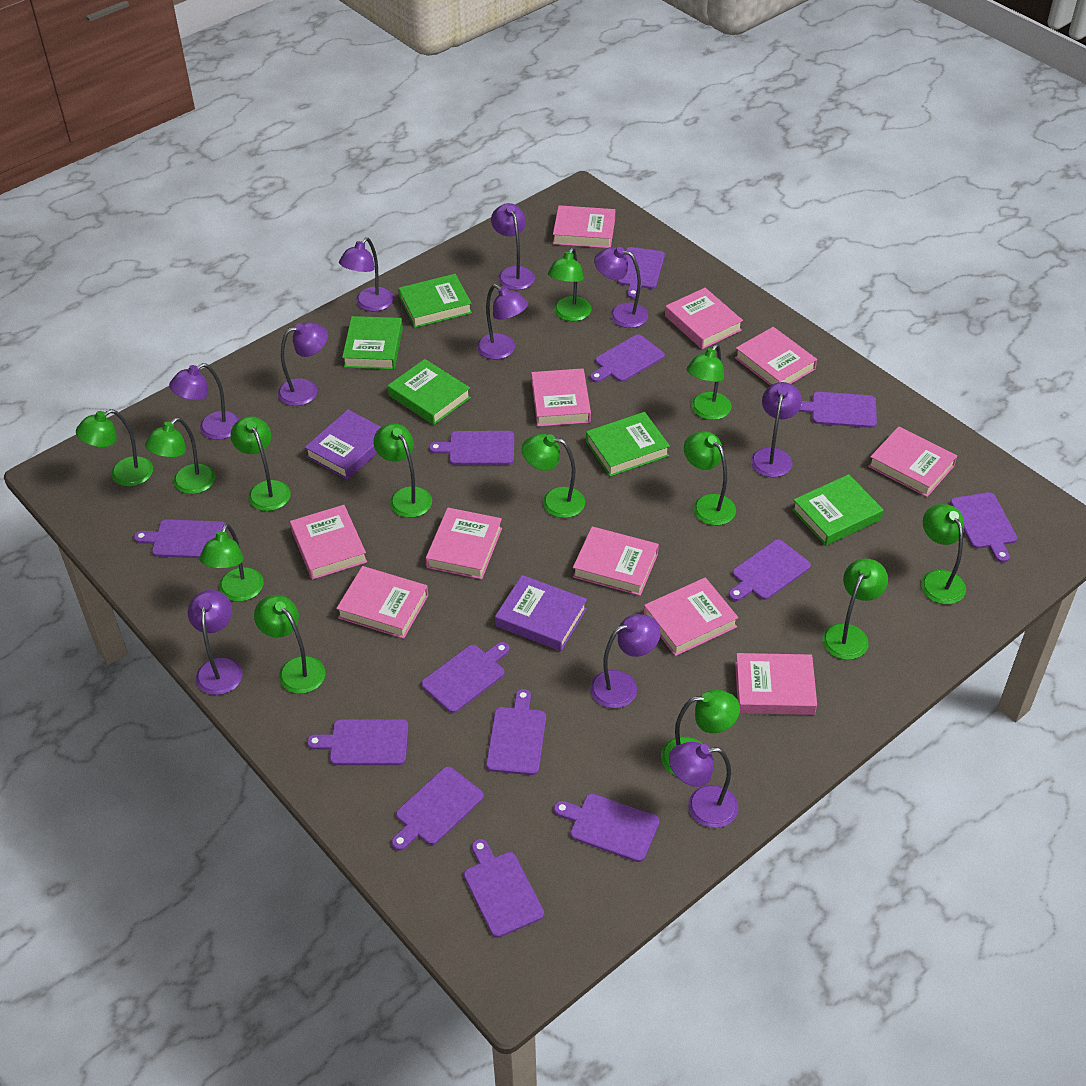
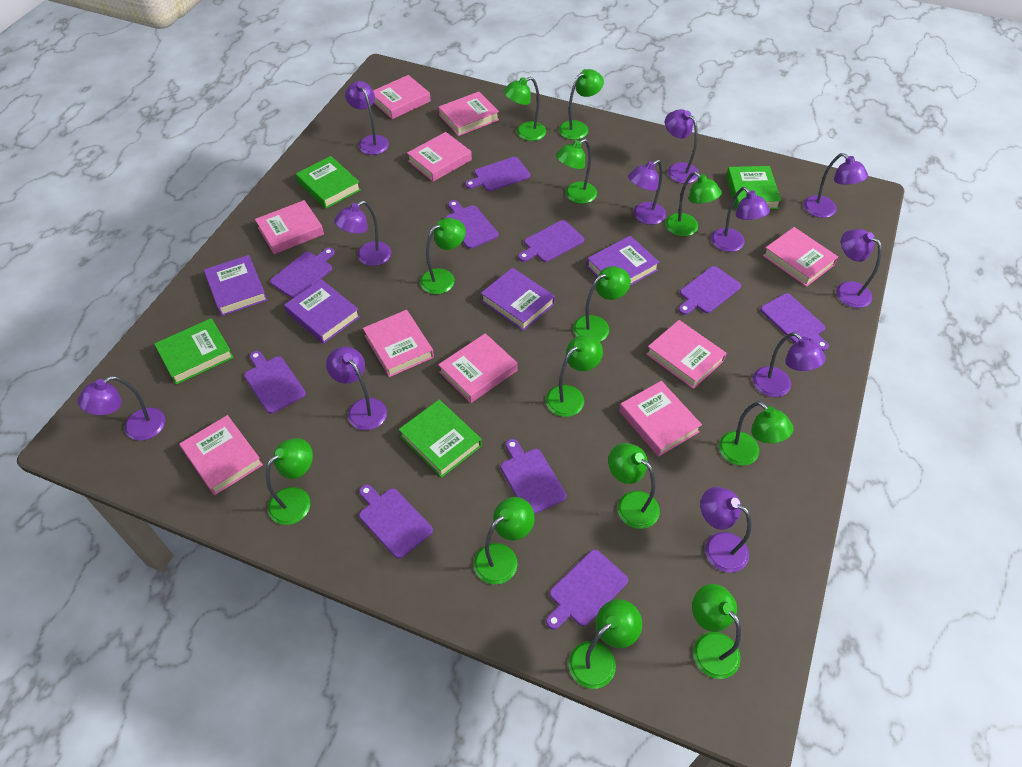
green book: [342,316,403,370] [388,359,471,425] [398,274,472,328] [586,412,670,477] [792,474,883,546] = 5 -> [154,318,234,385] [296,156,361,209] [399,400,482,478] [726,166,781,210] = 4
pink book: [290,505,367,580] [336,566,428,639] [426,508,502,579] [531,368,591,427] [553,205,615,248] [573,526,659,596] [644,577,738,656] [665,288,743,349] [735,327,817,386] [735,653,817,715] [868,426,957,497] = 11 -> [179,415,263,495] [255,200,324,254] [363,310,434,377] [373,75,431,119] [407,132,472,182] [438,92,499,136] [438,333,517,403] [619,381,702,456] [646,320,727,389] [763,227,838,287] = 10
purple book: [305,410,381,480] [495,575,587,651] = 2 -> [204,255,267,316] [284,279,360,344] [481,268,555,331] [587,236,659,286] = 4
purple cutting board: [134,519,226,558] [307,719,409,765] [391,766,484,851] [421,642,510,713] [429,431,514,465] [464,839,544,938] [486,689,546,775] [554,794,660,862] [590,334,665,382] [617,247,665,299] [729,539,811,601] [798,392,877,428] [950,492,1017,563] = 13 -> [244,351,306,414] [270,248,335,299] [359,484,433,559] [445,200,499,249] [465,157,530,191] [501,439,566,514] [518,220,584,262] [546,549,628,630] [678,266,741,315] [760,293,829,351] = 10
purple lamp: [169,363,240,440] [188,590,243,695] [278,322,328,406] [339,238,393,311] [477,284,528,359] [491,203,535,290] [590,614,661,708] [594,247,648,328] [669,742,738,828] [751,382,802,477] = 10 -> [78,376,165,441] [326,347,387,430] [334,201,391,266] [345,81,389,155] [628,160,666,225] [665,109,699,184] [701,487,752,573] [711,187,770,252] [753,332,826,397] [804,153,868,218] [836,229,882,308] = 11

